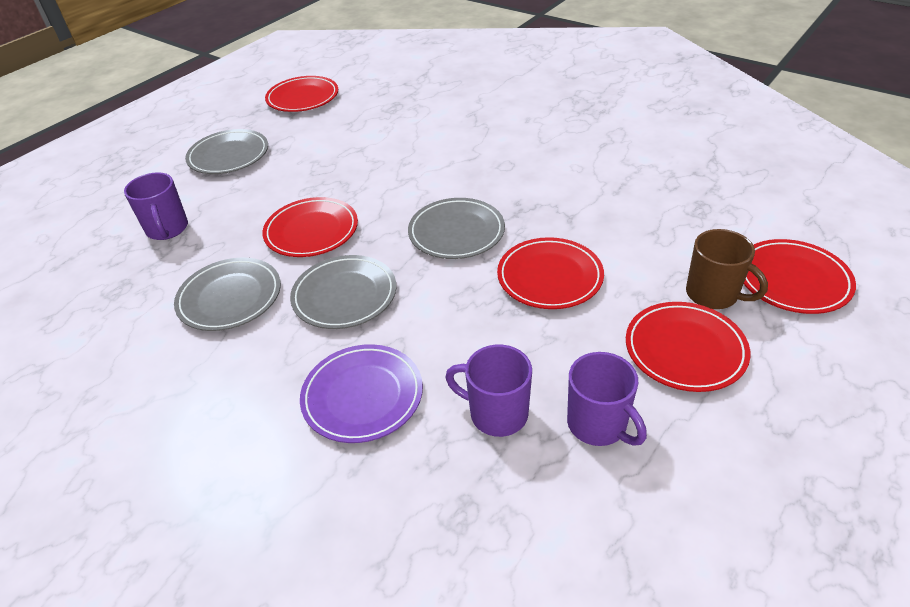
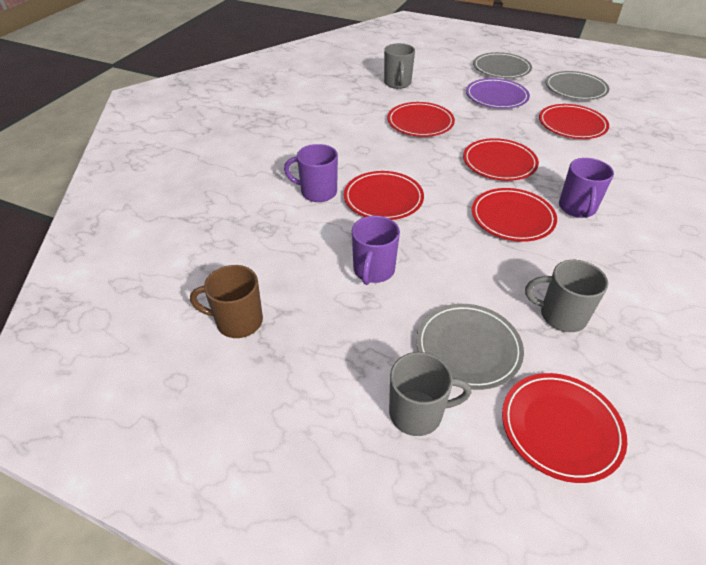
grey mug: none = 0 -> [384,43,415,89] [389,352,472,436] [525,260,609,332] = 3
grey plate: [174,258,281,331] [185,129,268,174] [290,255,396,329] [408,198,505,259] = 4 -> [416,304,524,390] [473,52,532,78] [545,71,609,100] = 3
red plate: [262,197,358,257] [265,76,338,112] [497,237,604,309] [626,302,750,392] [744,239,856,314] = 5 -> [344,171,424,220] [387,102,455,137] [463,138,539,181] [472,188,557,242] [502,373,627,483] [539,104,609,139] = 6

